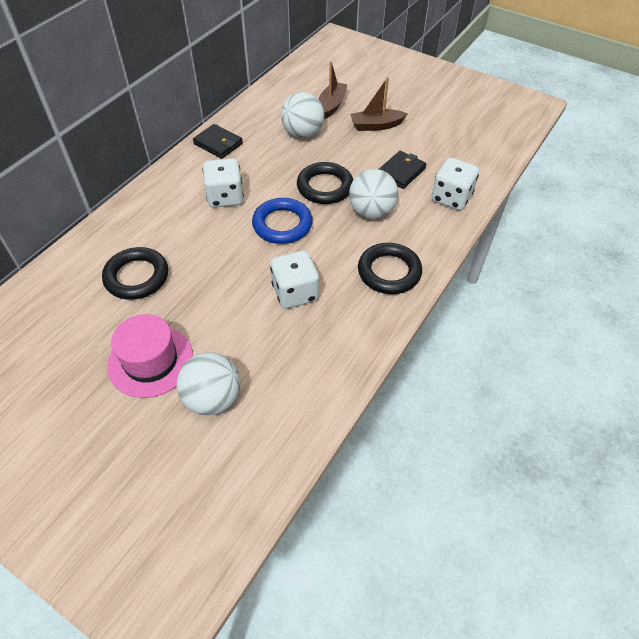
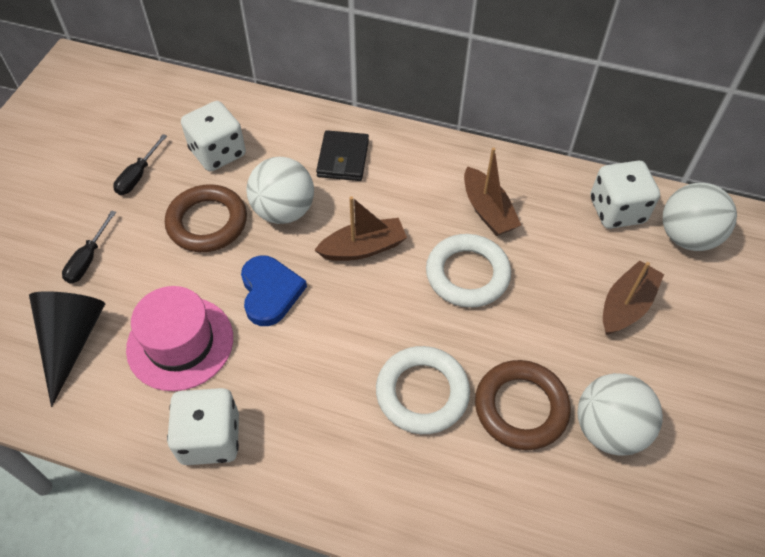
black cone: none = 0 -> [29,291,105,407] = 1
black ring: [102,247,168,300] [297,162,353,204] [358,243,422,294] = 3 -> none = 0
black screwdriver: none = 0 -> [62,211,116,283] [113,134,167,195] = 2
black wallet: [193,124,243,159] [379,151,427,189] = 2 -> [316,130,369,181] = 1
blue heart: none = 0 -> [241,256,307,326] = 1
blue ring: [252,198,313,244] = 1 -> none = 0
brown boat: [318,61,348,119] [350,77,408,131] = 2 -> [314,196,407,261] [464,147,521,236] [603,260,664,335] = 3
brown ring: none = 0 -> [165,184,247,252] [475,360,571,450] = 2
white ring: none = 0 -> [376,346,470,434] [426,234,511,308] = 2

